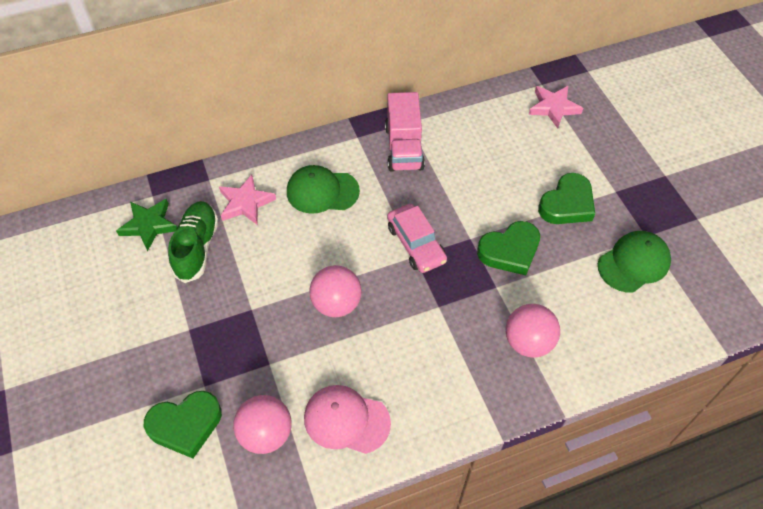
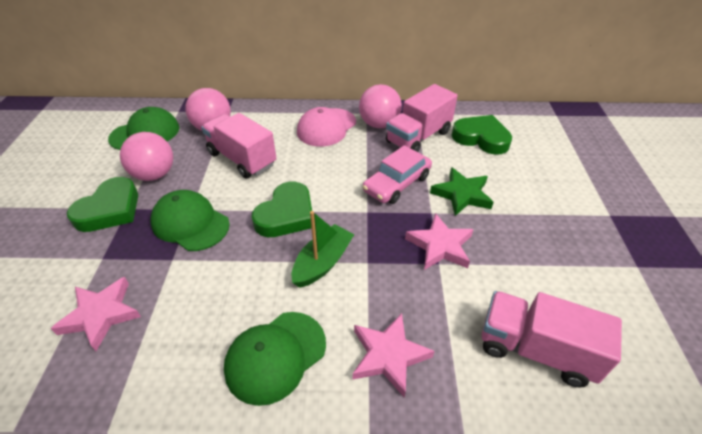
green boat: none = 0 -> [292,211,355,288] = 1
green cap: [287,165,360,214] [598,231,671,293] = 2 -> [108,107,179,150] [151,190,230,251] [224,312,326,406] = 3
green shoe: [168,201,219,283] = 1 -> none = 0
pink star: [219,175,276,225] [529,85,583,129] = 2 -> [50,277,141,351] [353,313,435,398] [405,213,474,270] = 3
pink truck: [385,92,425,172] = 1 -> [202,113,276,179] [386,84,458,152] [482,291,622,388] = 3

